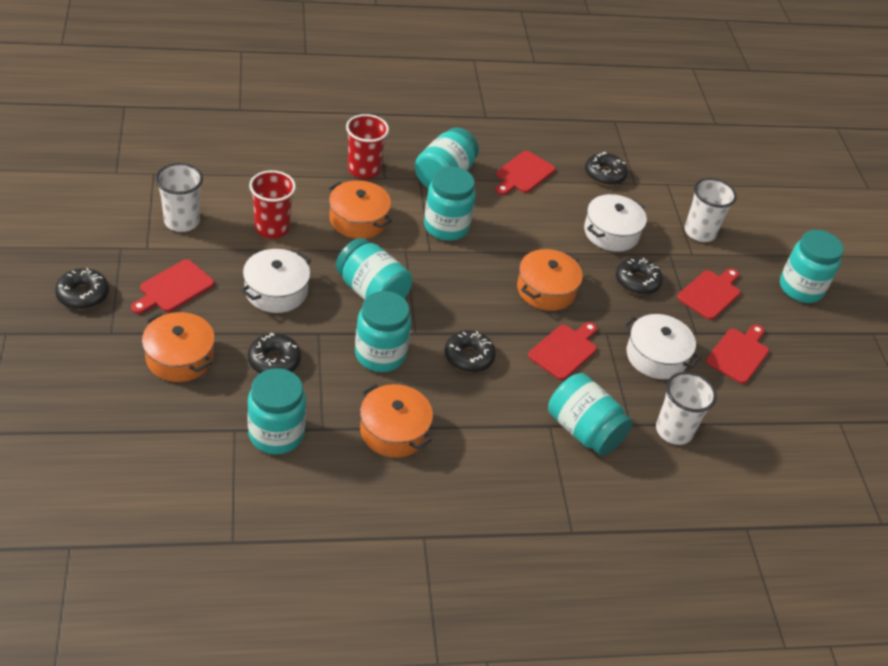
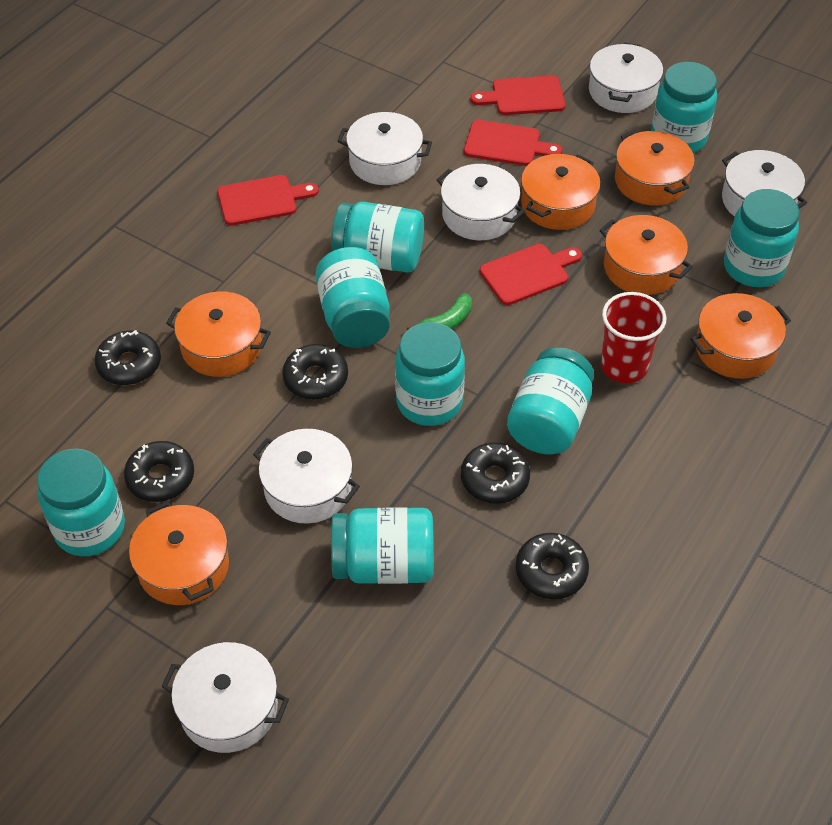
green banana: none = 0 -> [407,293,472,330] = 1
orange pot: [142,312,215,382] [328,180,392,239] [360,384,433,458] [517,249,583,311] = 4 -> [129,501,229,605] [166,292,271,377] [521,154,600,230] [600,215,693,295] [615,130,695,205] [691,293,791,379] = 6
red cup: [249,170,296,239] [346,114,389,179] = 2 -> [601,292,666,383] = 1
red cutting board: [131,259,214,314] [496,151,555,195] [528,322,597,380] [677,268,740,320] [706,324,769,384] = 5 -> [217,175,319,226] [464,120,562,166] [470,75,565,115] [480,244,582,305] = 4
turquoise jar: [247,368,306,454] [336,238,412,300] [355,291,411,372] [415,127,479,188] [424,167,476,241] [548,373,633,456] [780,230,843,303] = 7 -> [37,448,125,557] [315,247,390,348] [331,202,424,273] [331,507,434,584] [395,322,465,426] [507,347,594,454] [651,62,717,153] [724,189,800,287] = 8
white cup: [155,163,203,232] [656,372,717,445] [685,178,737,242] = 3 -> none = 0
white pot: [241,249,311,313] [584,194,647,252] [624,314,701,379] = 3 -> [161,642,289,753] [253,429,360,524] [338,112,432,185] [437,164,525,240] [589,42,663,113] [722,150,807,217] = 6

